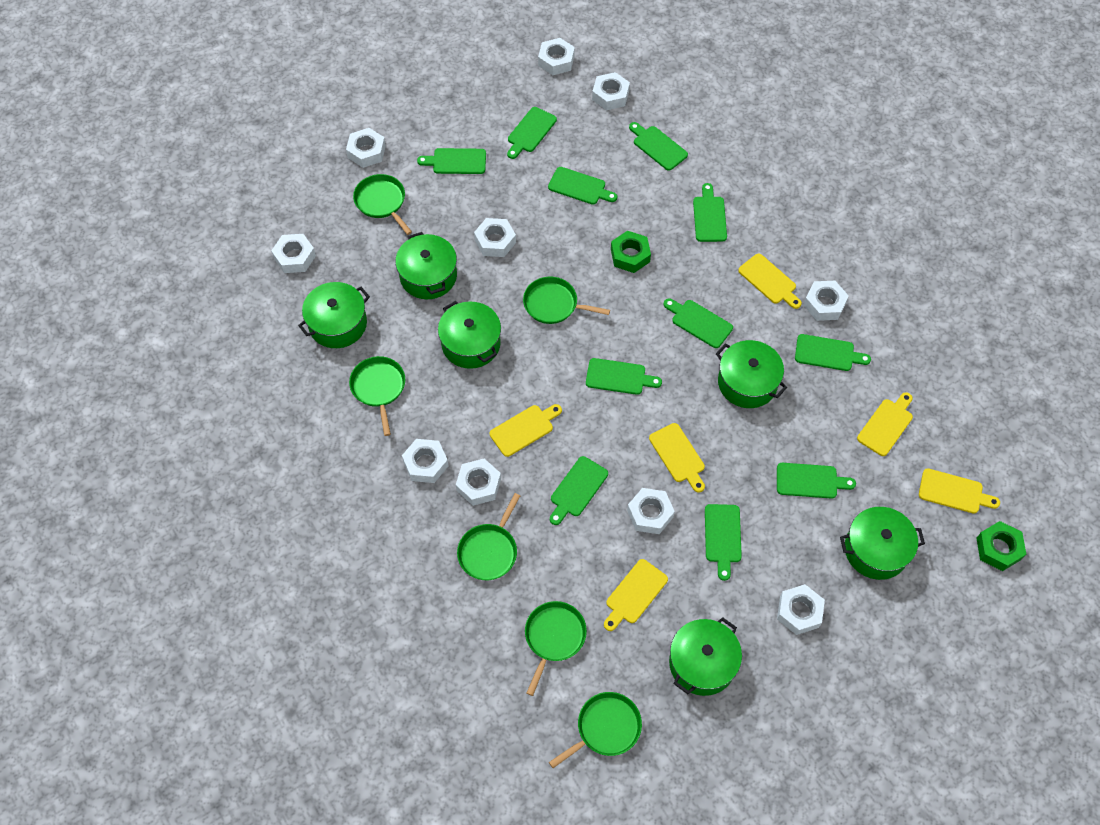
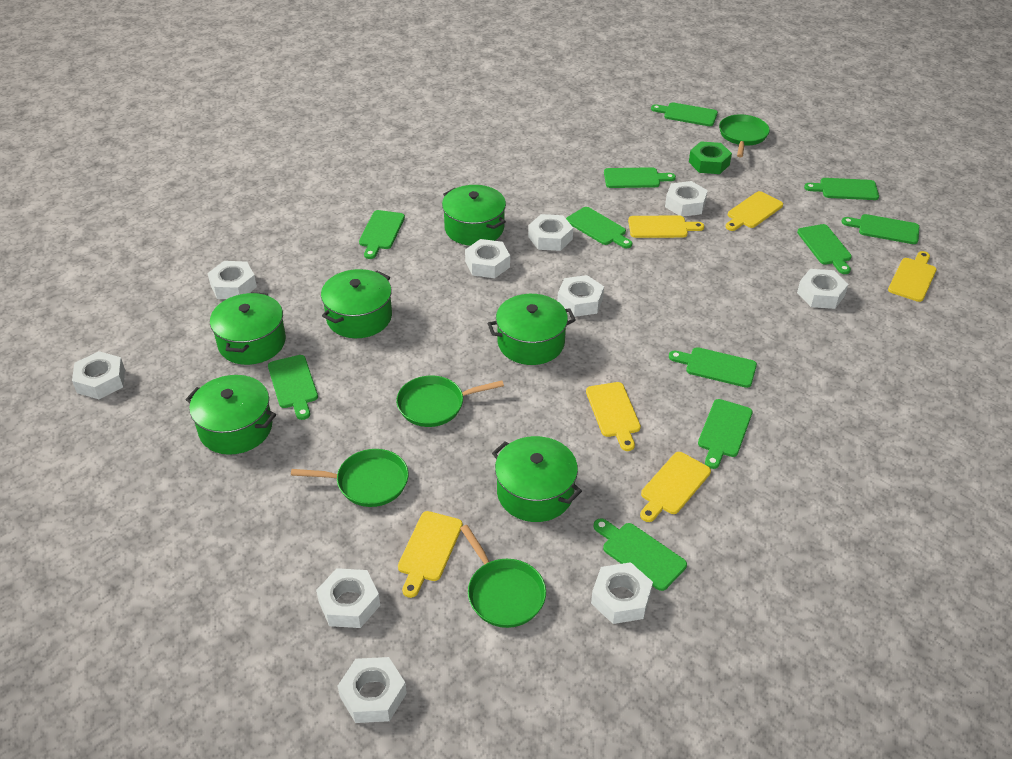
green nut: [611,231,651,273] [976,521,1026,571] = 2 -> [689,141,732,174] = 1
green pan: [349,356,405,436] [353,174,412,235] [457,493,520,580] [523,277,610,324] [525,601,587,696] [549,692,642,768] = 6 -> [291,449,408,507] [396,376,504,427] [460,525,546,628] [719,114,770,157] = 4

